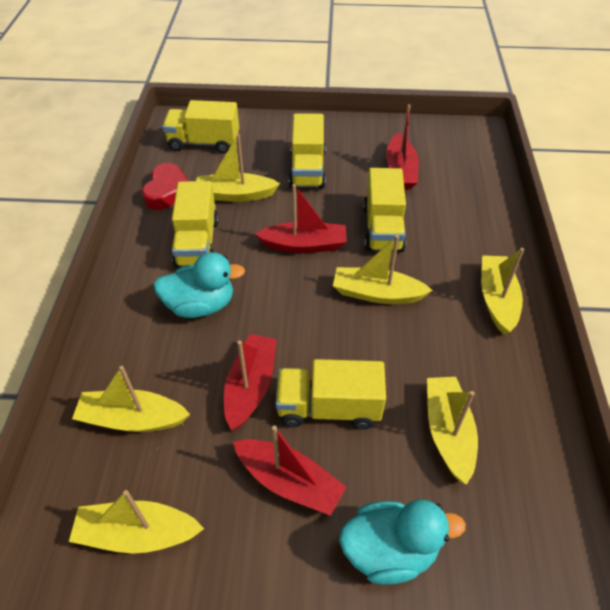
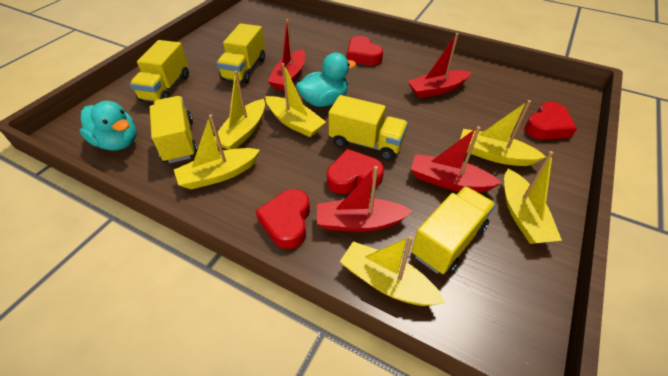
red heart: [142,163,189,210] = 1 -> [256,189,310,249] [327,149,384,194] [347,36,383,66] [525,102,577,140] = 4

